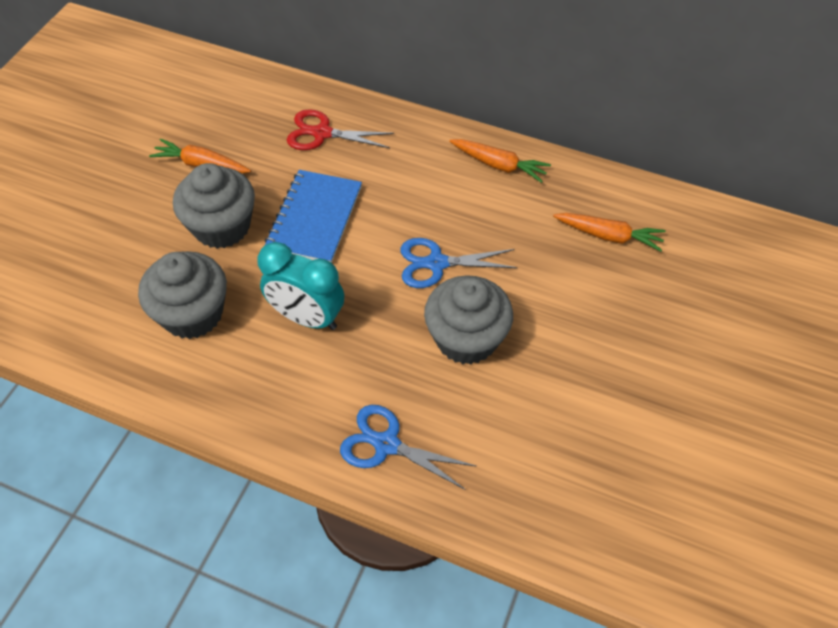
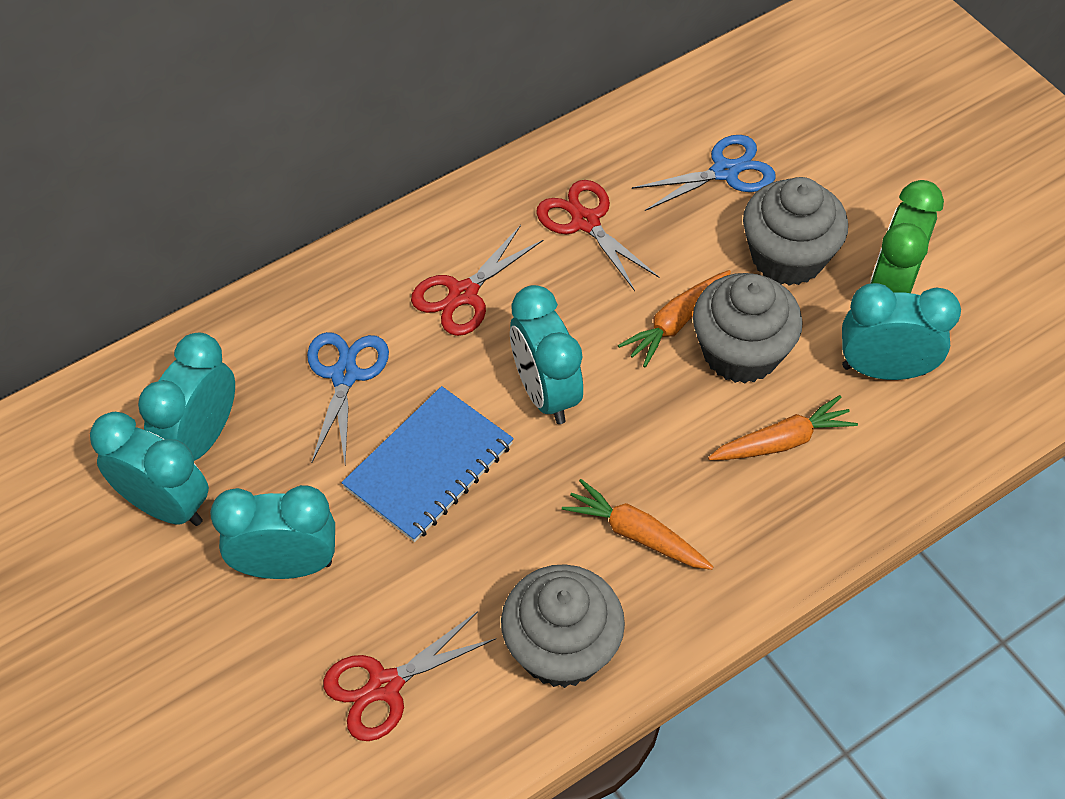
green clock: none = 0 -> [870,180,944,293] = 1
red scissors: [287,109,394,150] = 1 -> [323,611,496,741] [411,225,543,336] [536,180,659,291] = 3
turquoise clock: [257,242,344,330] = 1 -> [90,412,209,526] [138,333,235,461] [210,485,335,579] [510,285,583,424] [842,283,961,380] = 5

